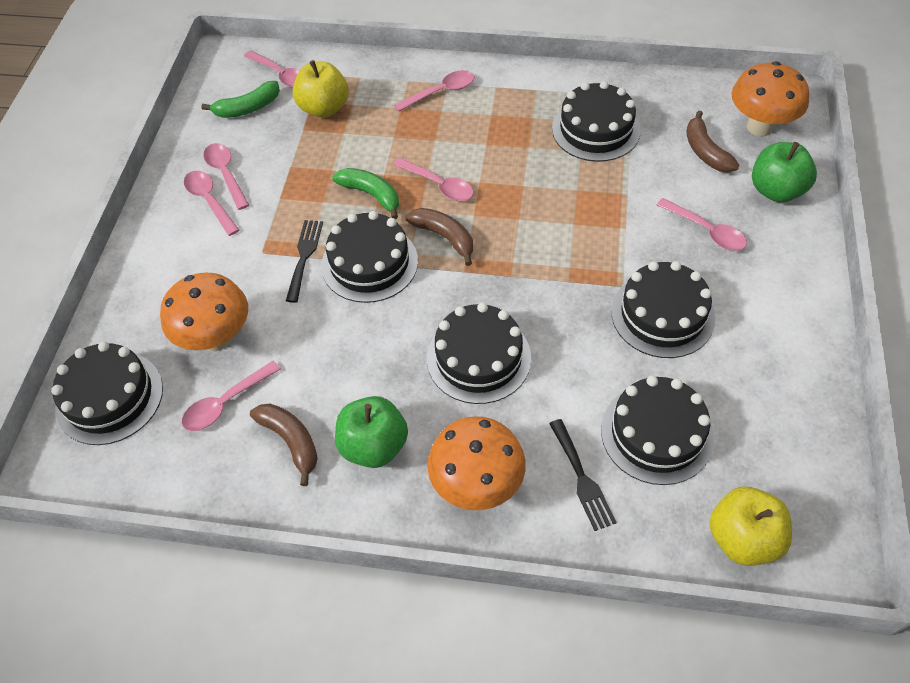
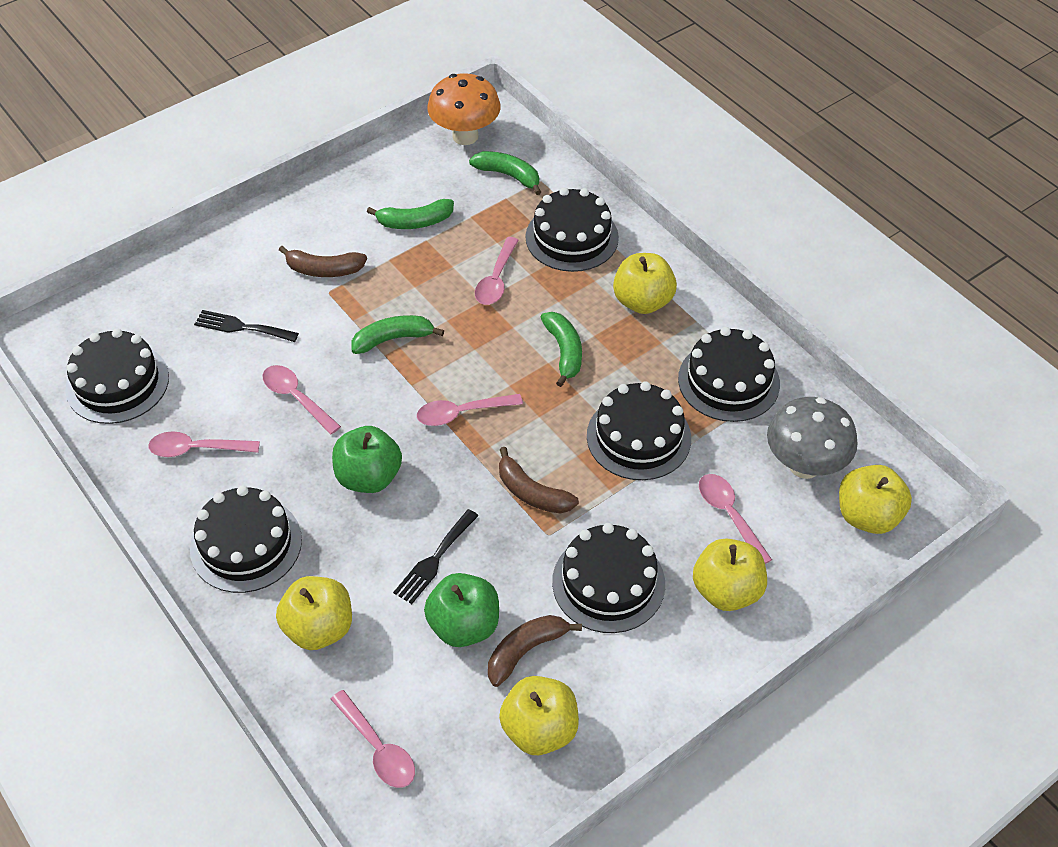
green banana: [202,81,280,118] [332,168,399,219] = 2 -> [351,315,444,354] [367,199,454,229] [469,151,541,195] [541,312,582,387] = 4
grey mushroom: none = 0 -> [767,397,858,479] = 1
orange mushroom: [160,273,248,351] [427,416,526,510] [732,61,809,136] = 3 -> [427,73,501,145] = 1
pink spoon: [182,361,281,431] [184,171,239,236] [203,143,249,210] [244,51,300,88] [393,158,474,201] [394,70,475,111] [657,198,747,251] = 7 -> [148,431,260,457] [263,365,341,435] [331,690,415,788] [417,394,523,426] [475,237,519,305] [699,474,772,564] = 6
yellow apple: [293,60,349,117] [709,487,792,566] = 2 -> [276,576,352,650] [499,676,579,755] [613,253,677,314] [693,538,767,611] [839,465,912,534] = 5

